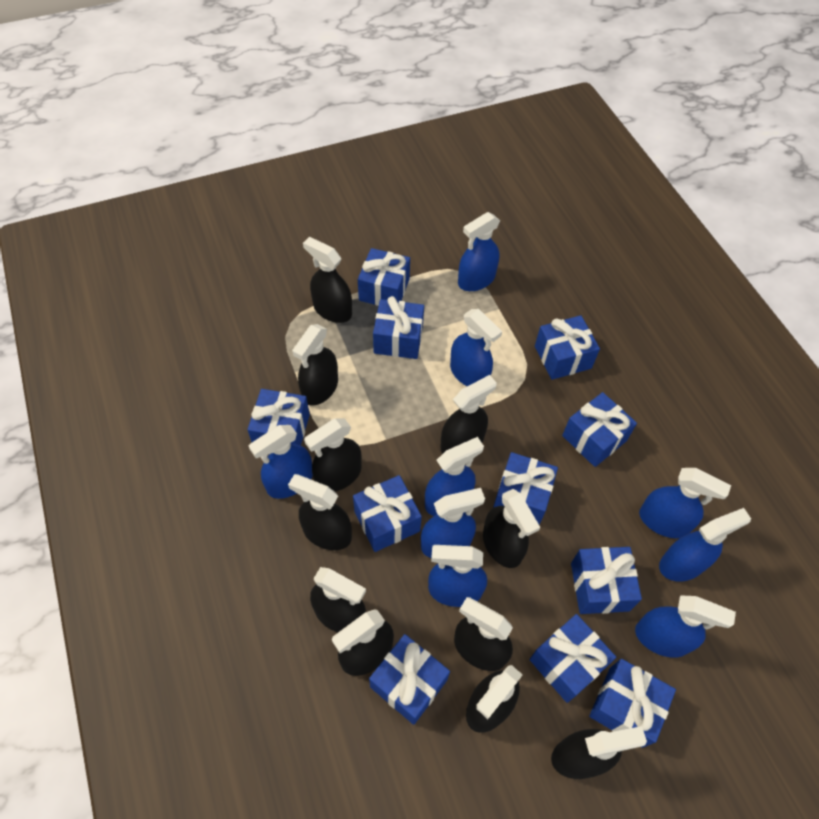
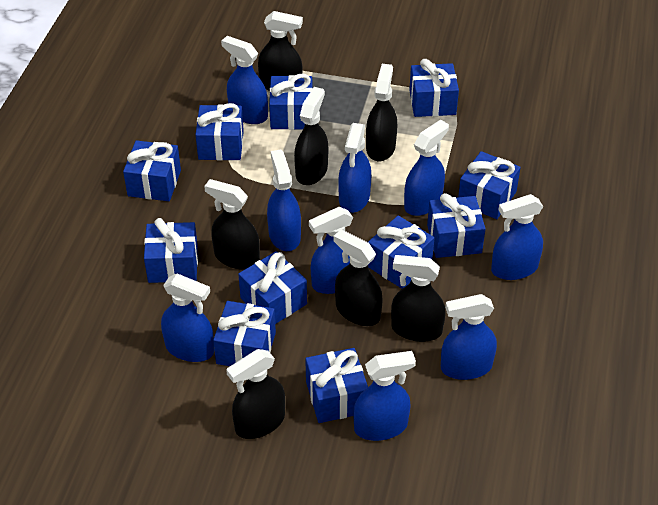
black spray bottle: [288,474,352,550] [292,324,338,406] [303,237,352,323] [304,418,362,492] [310,567,366,632] [332,610,394,676] [440,375,497,454] [454,597,513,671] [466,665,523,733] [483,489,540,568] [551,726,647,779] = 11 -> [204,179,260,270] [226,349,285,439] [258,11,303,91] [294,87,328,185] [334,230,383,326] [366,64,397,161] [391,255,446,342] = 7

